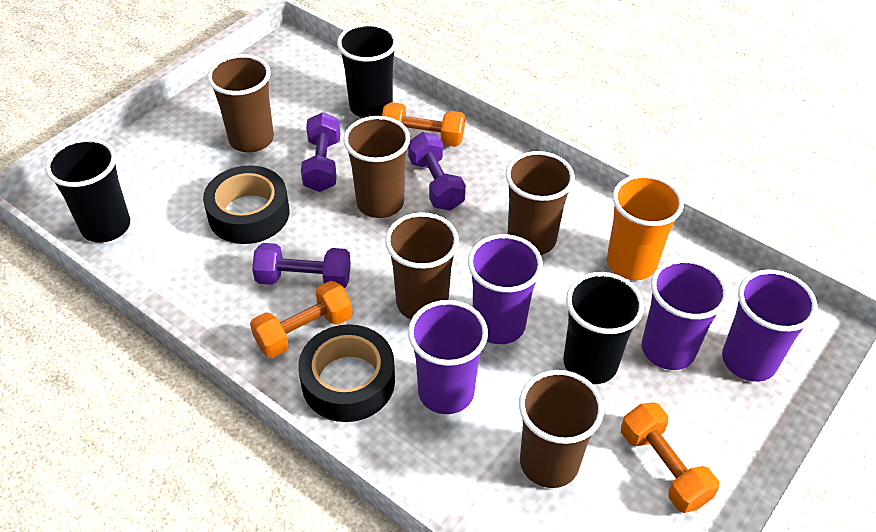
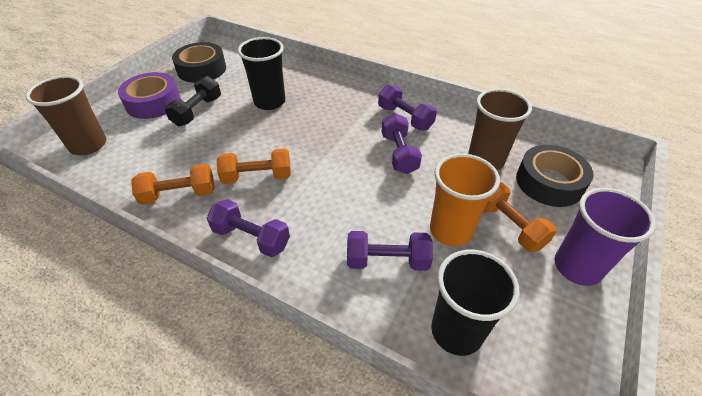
black cup: [45,138,130,243] [337,23,397,118] [563,272,644,384] = 3 -> [238,37,285,110] [431,250,520,356] = 2
black dumbbell: none = 0 -> [165,76,221,126] = 1
brown cup: [207,54,274,152] [343,116,410,218] [385,212,459,319] [505,151,575,255] [519,370,604,488] = 5 -> [26,75,106,155] [468,89,532,170] = 2
purple cup: [408,300,488,414] [468,234,543,344] [642,259,728,370] [722,270,817,382] = 4 -> [555,188,656,286] = 1
purple dumbbell: [252,243,351,288] [301,112,340,192] [408,132,466,211] = 3 -> [207,199,290,257] [347,231,433,271] [378,84,437,130] [381,113,422,174] = 4
purple tape: none = 0 -> [118,72,181,119] = 1

